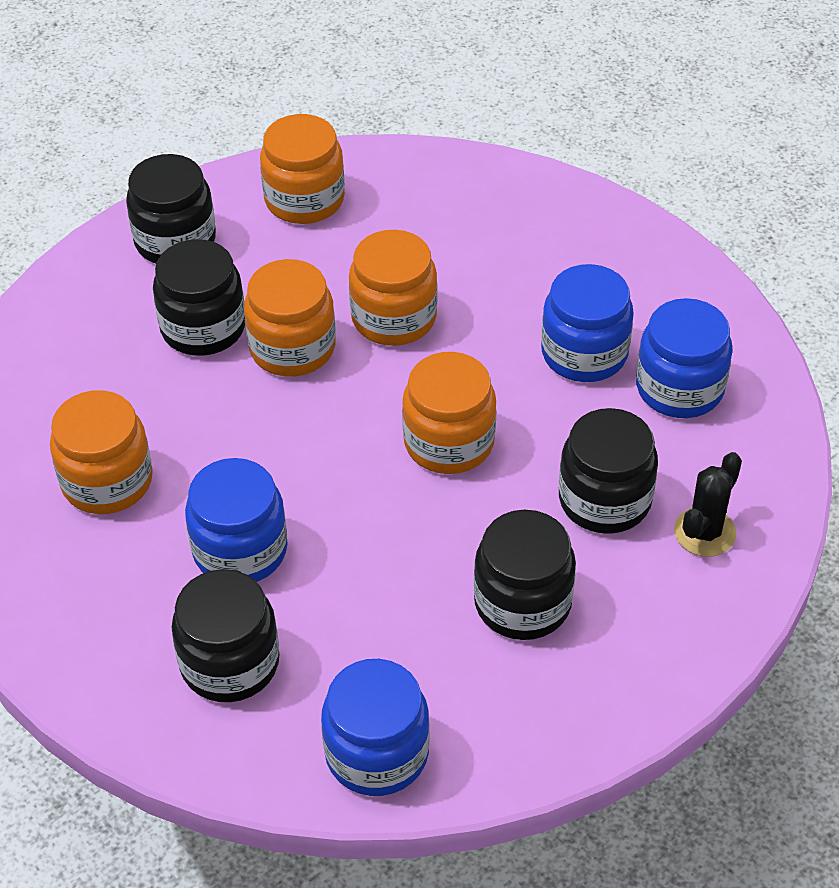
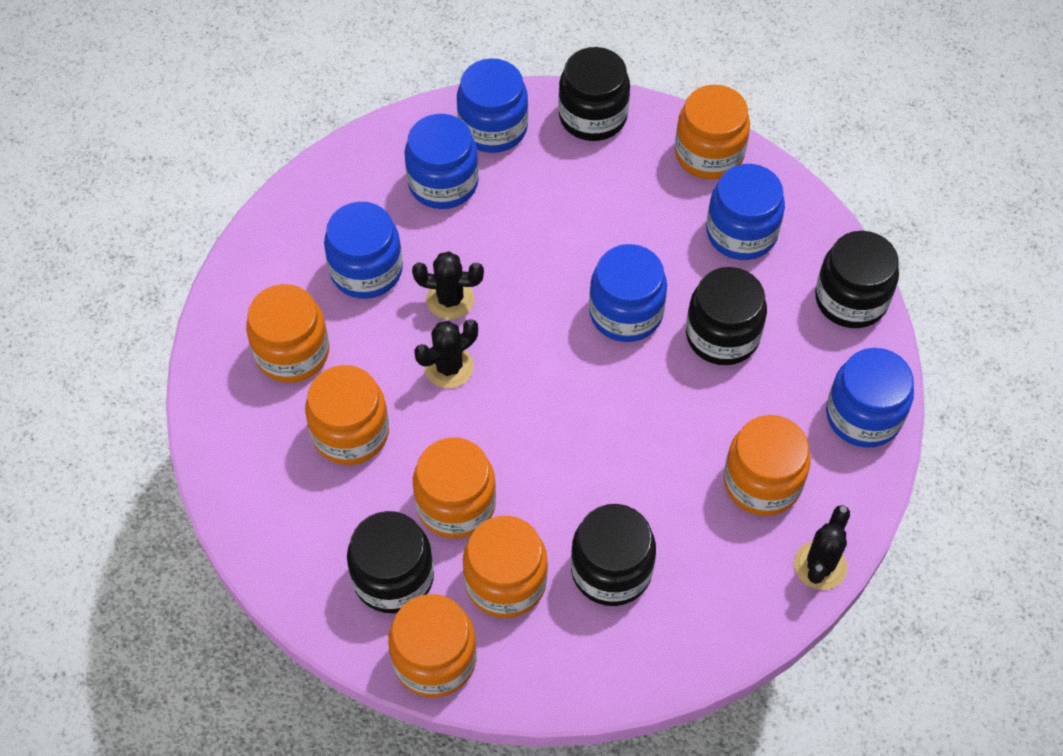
black cactus: [674,452,742,557] = 1 -> [412,252,484,319] [414,319,478,388] [794,505,850,590] = 3
blue jar: [185,458,287,582] [321,659,429,796] [541,264,634,382] [636,298,733,418] = 4 -> [324,202,403,299] [404,114,479,209] [457,58,528,153] [589,244,667,342] [706,164,785,260] [826,348,914,448] = 6
orange jar: [50,390,153,514] [244,259,336,377] [260,114,345,224] [349,230,437,346] [402,352,496,474] = 5 -> [246,284,329,383] [305,365,389,465] [388,594,477,698] [413,437,496,539] [463,516,548,618] [675,85,750,179] [724,415,811,516] = 7

